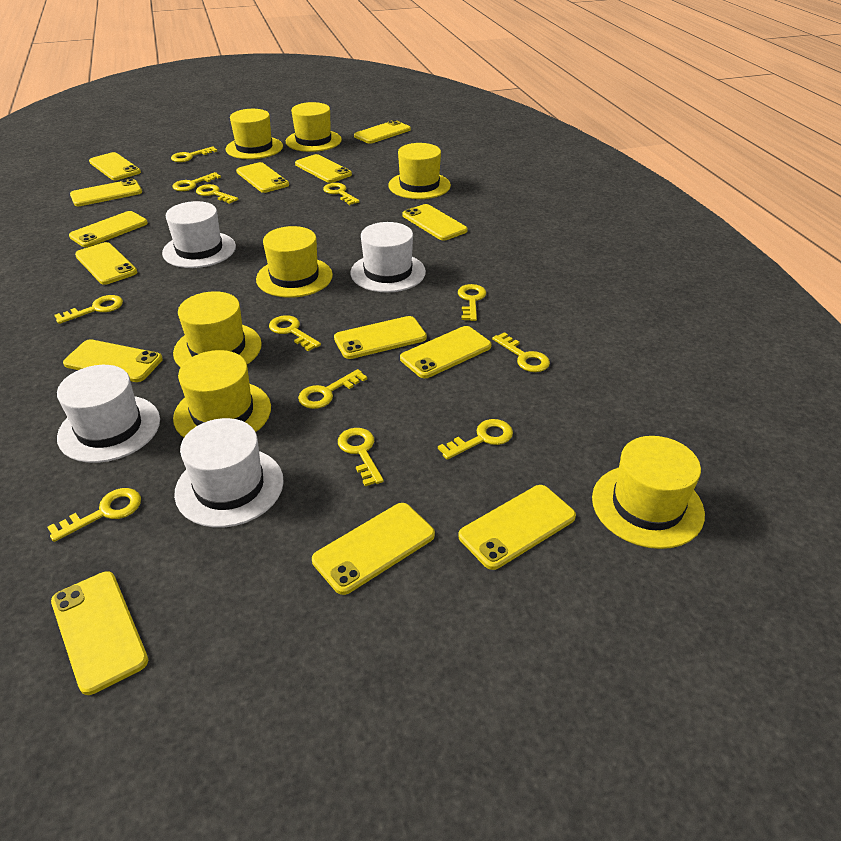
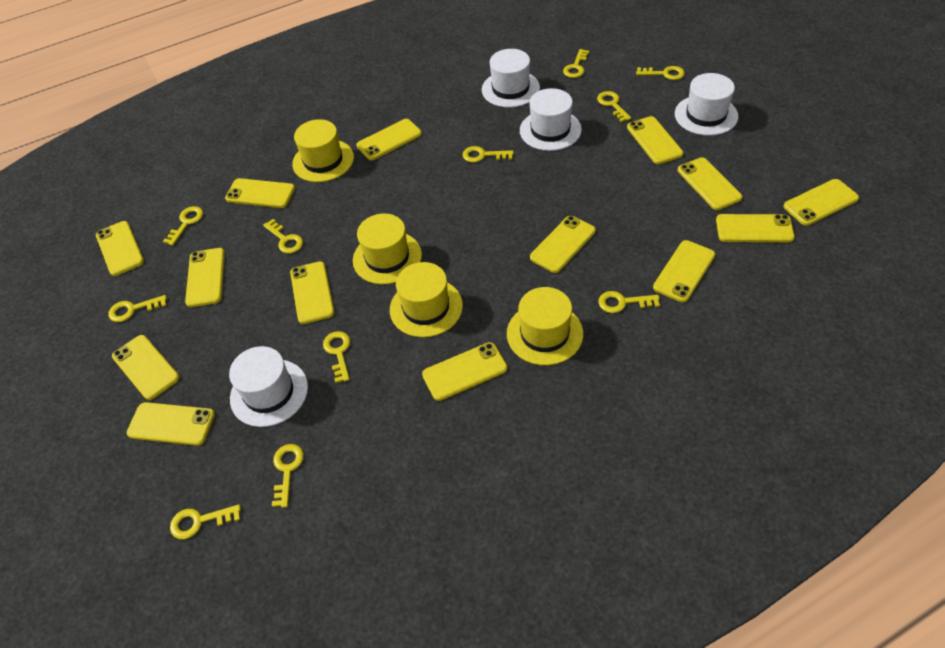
yellow hat: [173,291,262,367] [173,350,271,437] [225,109,283,159] [256,226,333,298] [286,102,342,152] [388,143,451,199] [592,436,705,549] = 7 -> [292,119,354,182] [353,213,422,284] [390,262,463,337] [507,287,583,365] = 4
yellow key: [48,488,141,542] [55,295,123,324] [171,146,217,162] [172,172,221,191] [196,184,238,204] [269,315,321,351] [298,369,367,409] [323,183,360,205] [338,428,384,486] [438,419,513,460] [458,284,486,321] [492,332,550,372] = 12 -> [108,295,167,322] [163,206,203,246] [170,504,241,539] [263,219,303,253] [272,444,304,508] [323,331,350,383] [462,146,514,163] [563,49,589,78] [597,91,631,122] [598,291,660,313] [636,66,685,80] = 11

